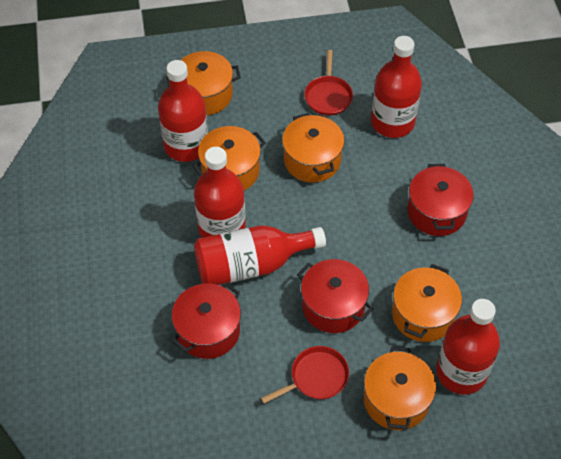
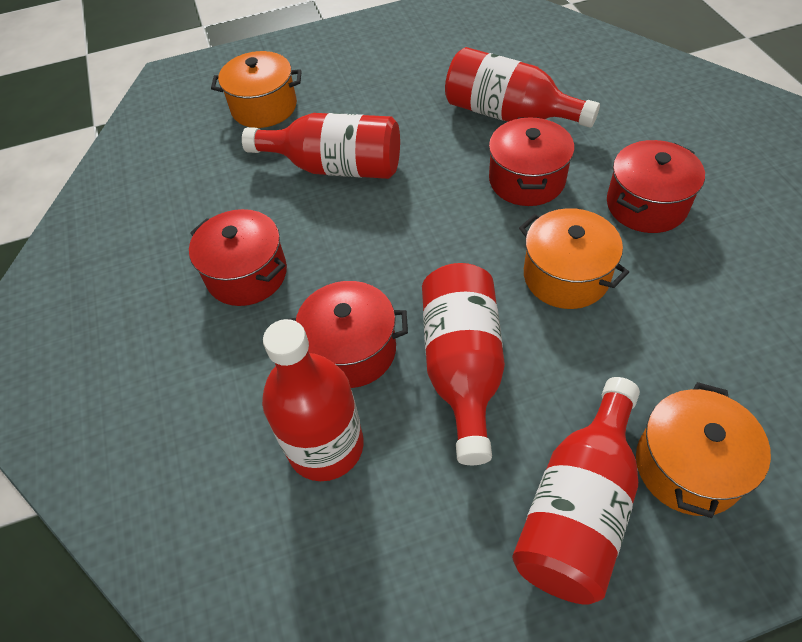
orange pot: [167,51,241,115] [193,126,266,190] [282,113,344,183] [363,347,436,430] [392,264,462,342] = 5 -> [211,51,302,128] [519,208,629,309] [636,382,771,518] = 3
red pan: [261,346,349,404] [304,50,353,116] = 2 -> none = 0
red pot: [172,283,241,359] [297,259,373,333] [408,164,474,236] = 3 -> [189,209,287,306] [290,281,408,388] [489,117,574,206] [607,140,705,233] = 4

